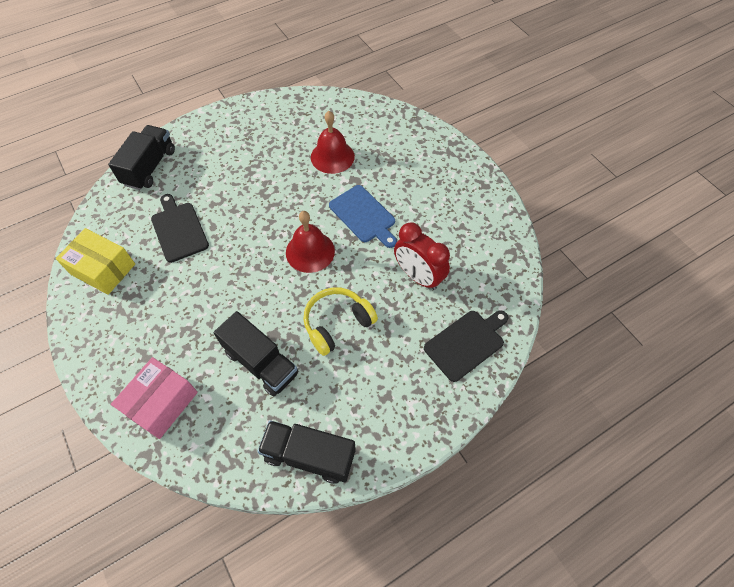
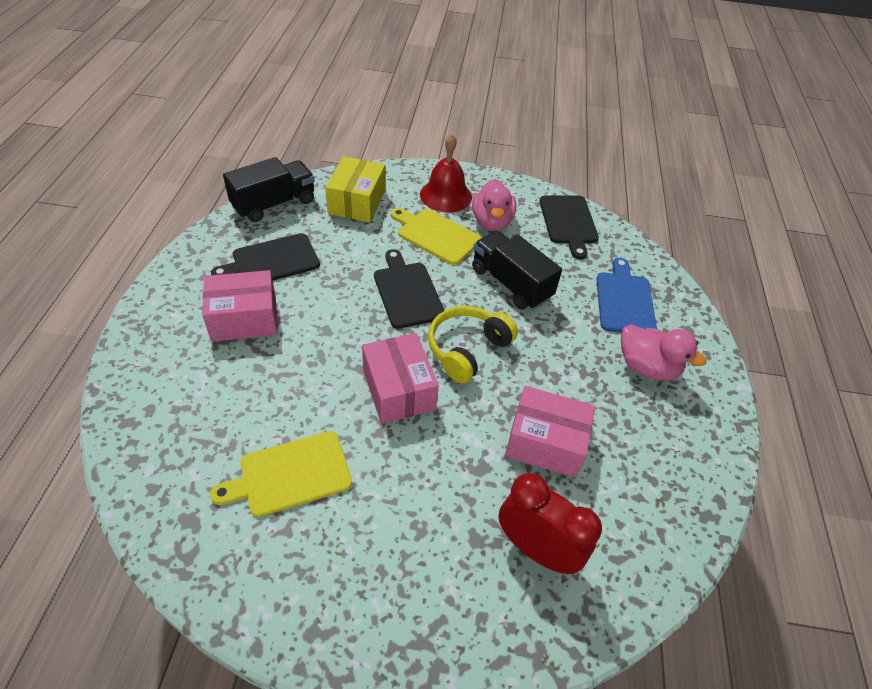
black cutting board: [151,194,209,263] [424,310,508,382] = 2 -> [211,233,320,280] [374,249,445,329] [539,196,599,260] = 3
black truck: [108,125,175,190] [214,311,299,396] [257,420,356,484] = 3 -> [223,157,315,222] [472,231,562,310] = 2
pink box: [111,357,198,439] = 1 -> [202,270,278,342] [362,333,439,424] [505,386,595,478] = 3
pink duck: none = 0 -> [472,179,516,231] [621,324,706,381] = 2
red bell: [286,211,335,273] [311,111,355,174] = 2 -> [420,133,472,213] = 1
yellow cutting board: none = 0 -> [210,431,352,517] [391,208,481,265] = 2

